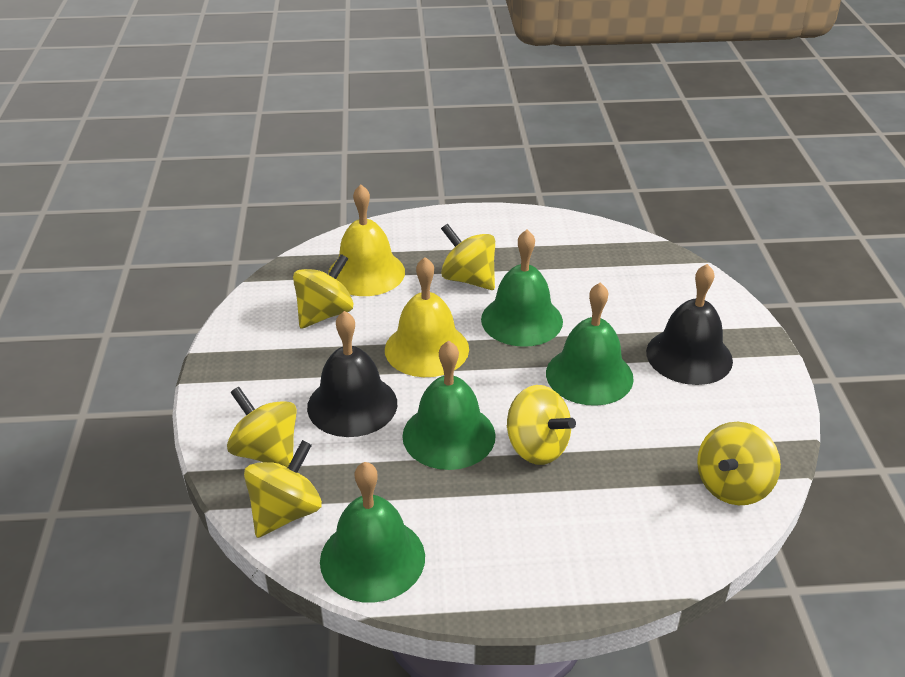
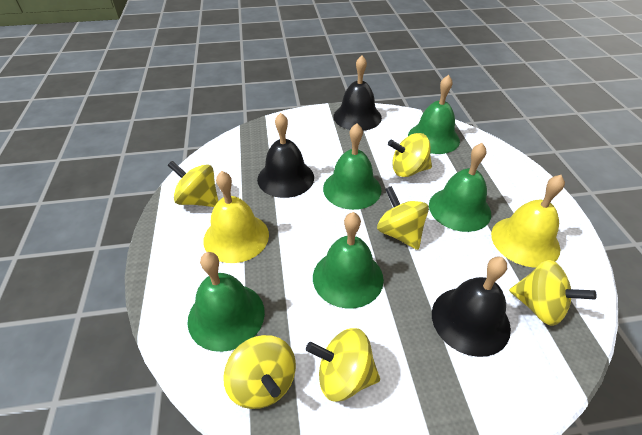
black bell: [307,311,397,437] [646,264,733,385] = 2 -> [257,113,314,198] [333,55,382,131] [432,257,511,357] = 3
green bell: [320,462,425,603] [402,341,496,470] [481,230,563,347] [546,282,634,406] = 4 -> [188,252,265,352] [313,212,384,308] [323,123,381,210] [408,75,460,154] [429,143,491,232] = 5

